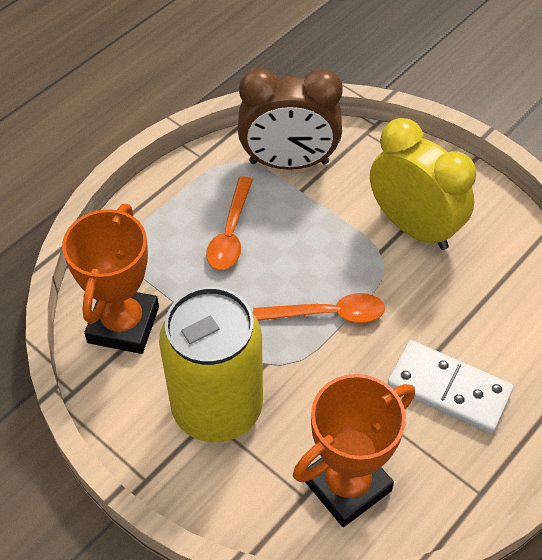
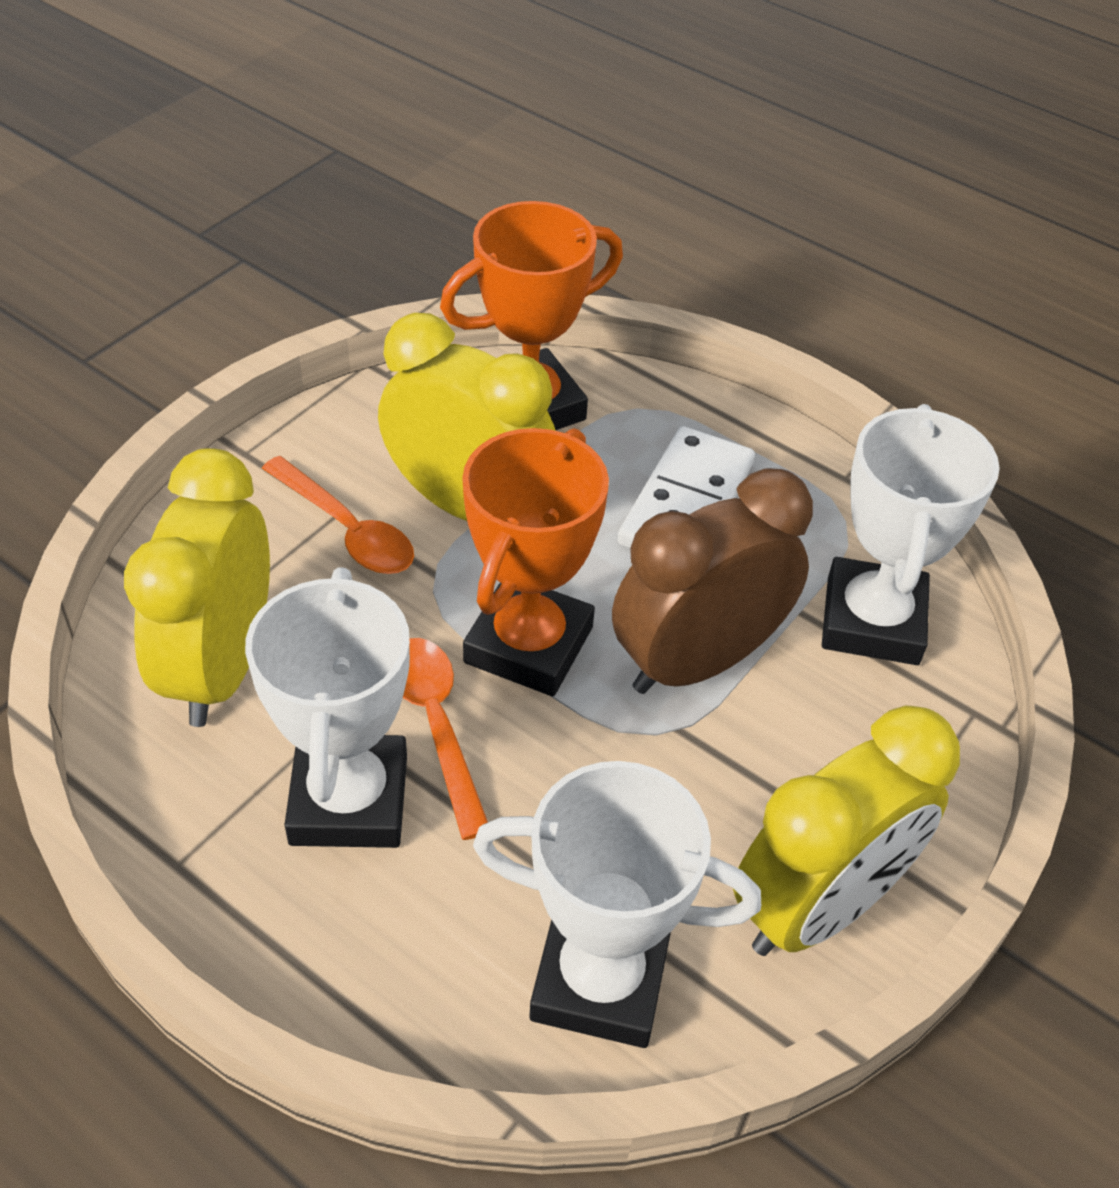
white trophy: none = 0 -> [245,568,410,848] [473,761,761,1048] [822,404,1000,665] = 3
yellow can: [159,286,263,442] = 1 -> none = 0
yellow clock: [370,118,476,250] = 1 -> [124,448,270,727] [378,313,556,521] [733,706,960,956] = 3

